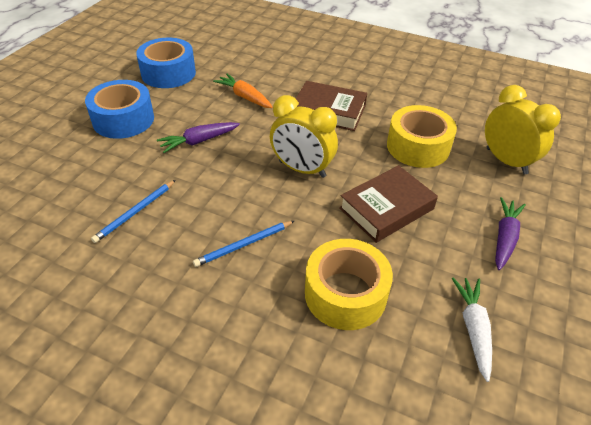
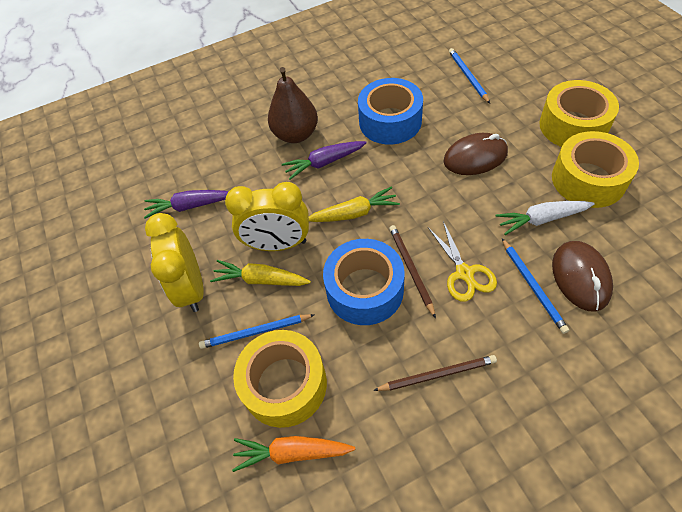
blue pencil: [91,180,176,243] [193,221,294,267] = 2 -> [199,314,314,349] [449,48,490,103] [502,238,569,334] = 3
brown book: [296,81,367,131] [339,165,438,243] = 2 -> none = 0
brown mouse: none = 0 -> [443,133,508,175] [552,241,613,312] = 2
brown pear: none = 0 -> [268,67,318,143] = 1
brown pencil: none = 0 -> [373,355,497,391] [389,225,436,318] = 2
yellow carrot: none = 0 -> [210,260,311,286] [309,186,400,222] = 2
yellow scissors: none = 0 -> [428,221,497,302] = 1
yellow tape: [305,239,393,330] [387,105,457,168] = 2 -> [233,330,327,428] [539,80,619,147] [552,131,639,208] = 3

